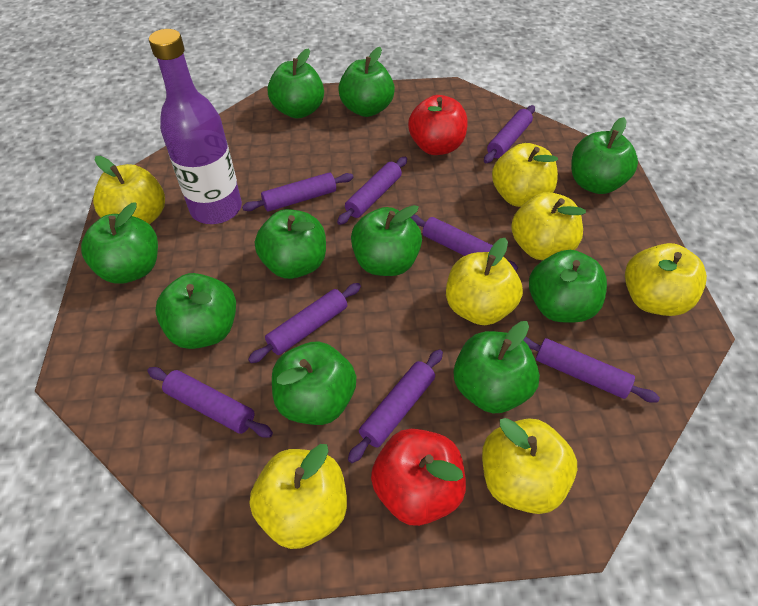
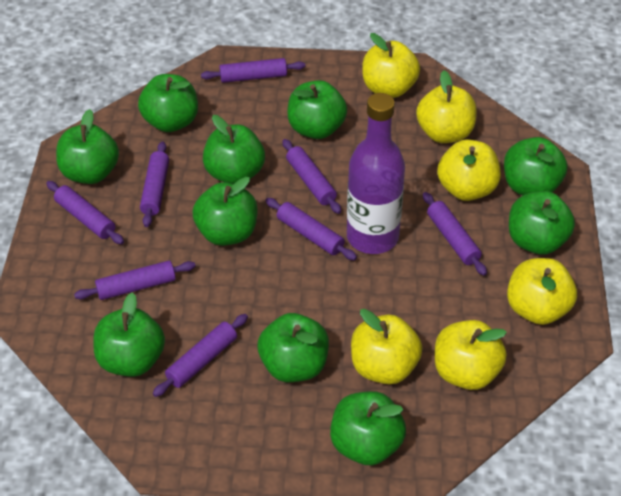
red apple: [371,429,466,526] [408,95,468,155] = 2 -> none = 0
yellow apple: [93,156,165,224] [250,444,347,549] [446,238,523,325] [482,418,577,514] [492,143,558,207] [511,192,586,260] [625,243,707,316] = 7 -> [351,309,422,384] [362,33,420,98] [416,70,477,143] [435,320,507,390] [437,139,501,201] [507,258,577,325] = 6

